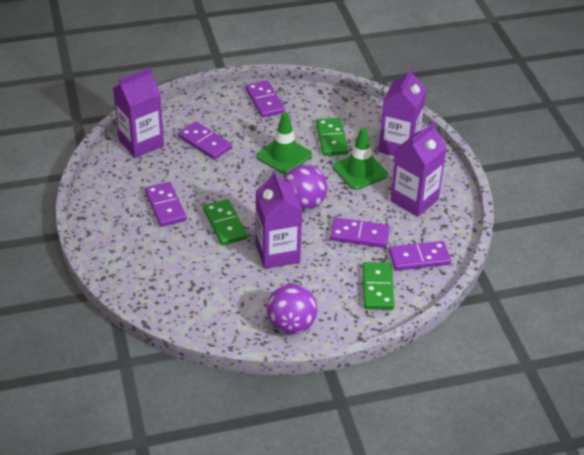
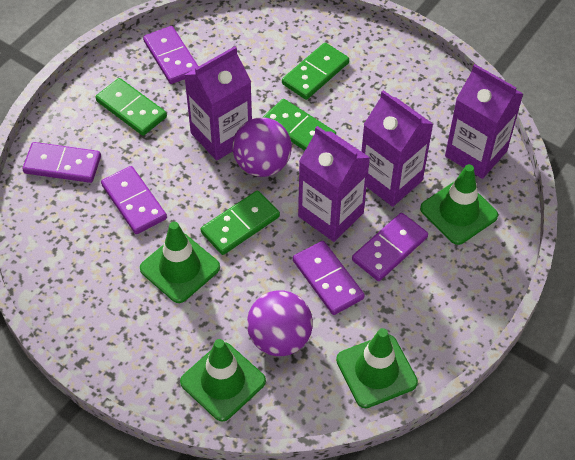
green domino: [203,199,247,245] [316,118,349,156] [362,262,394,310] = 3 -> [96,78,167,136] [201,191,280,255] [263,99,336,151] [282,43,349,100] = 4
green traffic cone: [256,112,312,174] [333,127,388,190] = 2 -> [140,222,220,303] [180,339,266,422] [336,328,418,408] [420,164,498,245] = 4

